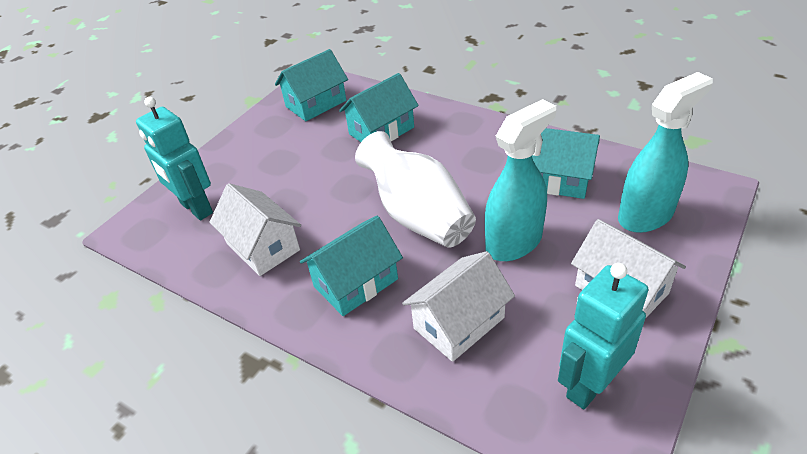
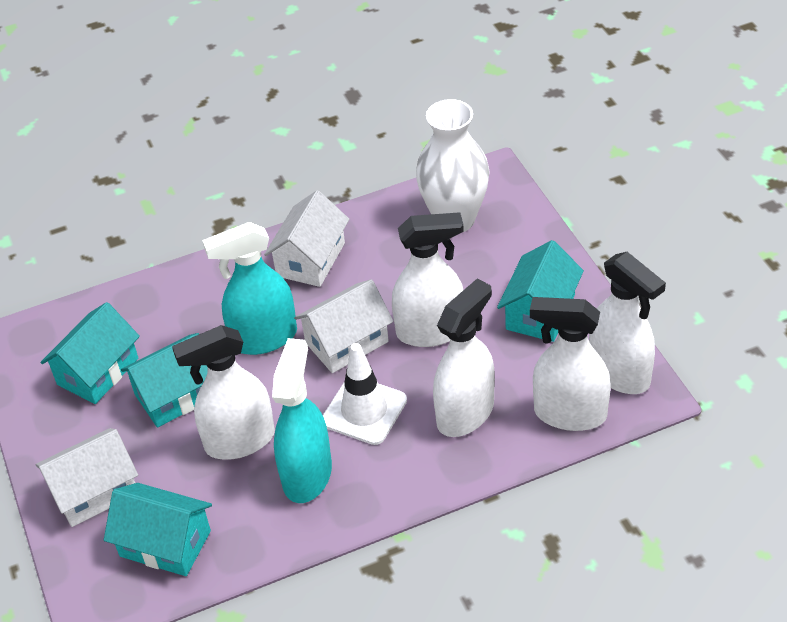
turquoise robot: [136,97,213,220] [558,263,648,409] = 2 -> none = 0
white spray bottle: none = 0 -> [172,325,275,460] [392,212,464,347] [433,279,495,437] [530,297,611,431] [589,252,666,394] = 5
white traffic cone: none = 0 -> [323,343,407,445] = 1

